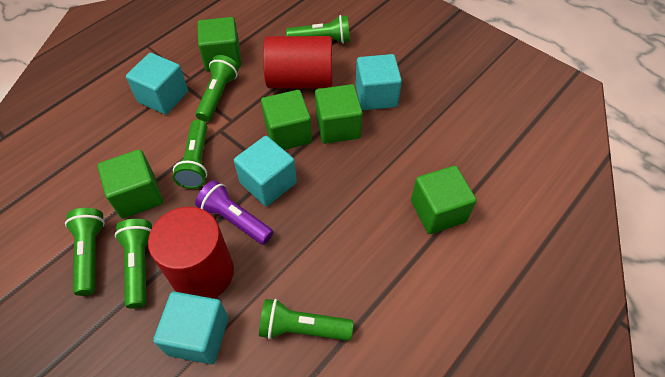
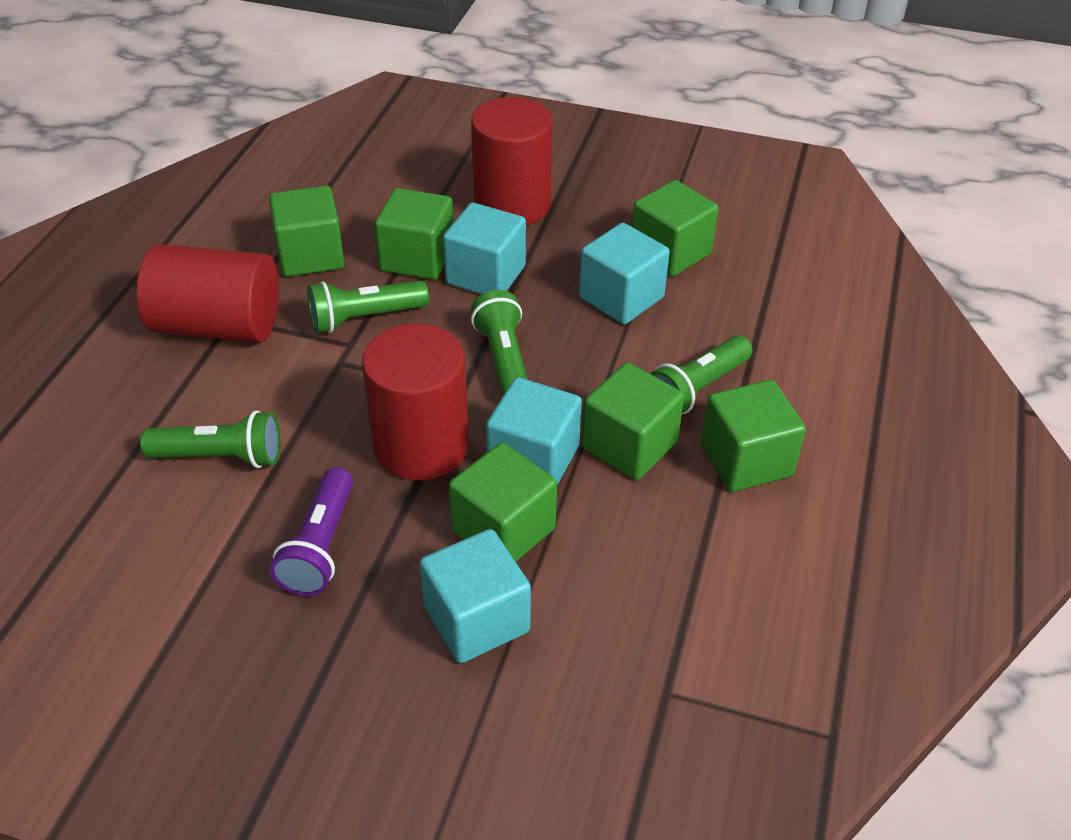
green cube: [97,149,163,219] [197,17,241,71] [261,90,312,150] [315,84,363,144] [411,166,477,234] = 5 -> [269,186,344,277] [375,188,453,280] [449,442,557,562] [582,362,684,480] [632,180,719,277] [701,380,806,492] = 6
green flashlight: [65,208,105,296] [115,219,152,309] [173,119,207,189] [195,55,239,122] [259,299,353,341] [286,15,350,44] = 6 -> [140,410,281,468] [308,280,429,333] [471,290,527,397] [650,335,752,414] = 4
red cylinder: [148,207,234,299] [263,36,332,88] = 2 -> [137,244,279,342] [362,323,469,481] [471,97,553,225] = 3

